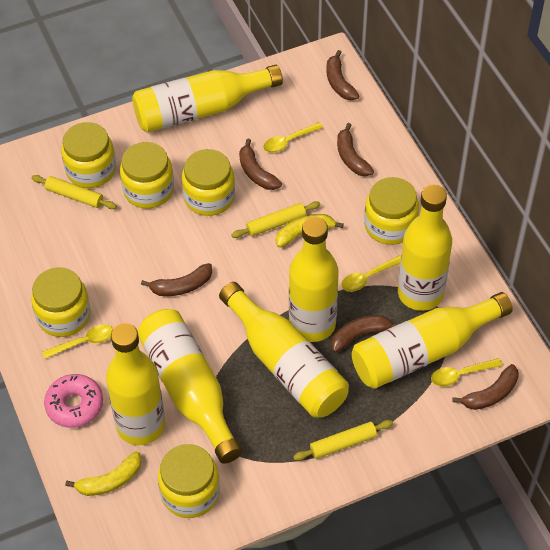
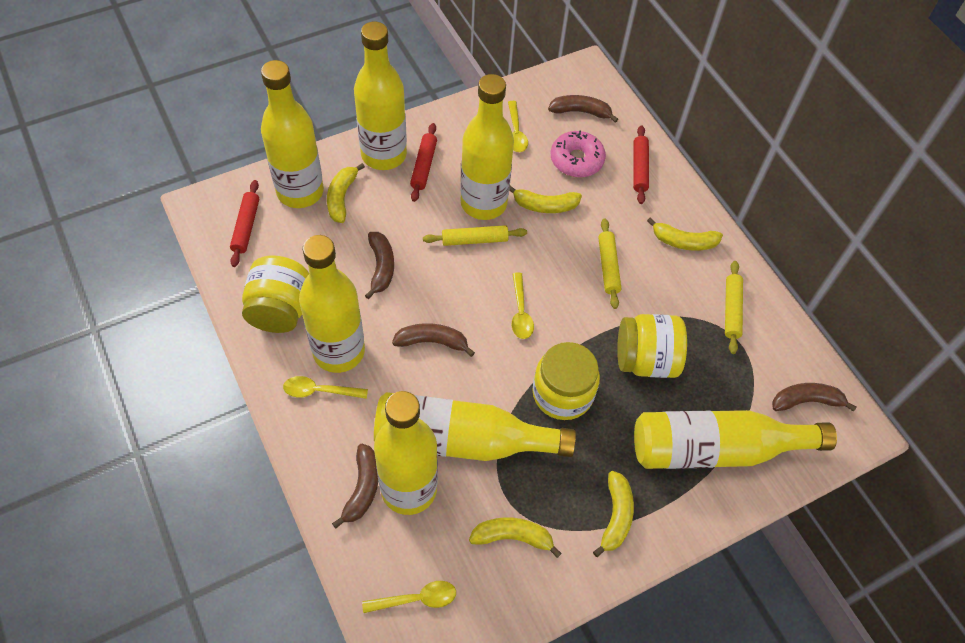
brown banana: [141,263,212,296] [239,139,282,190] [326,50,359,100] [331,315,397,353] [337,123,374,176] [452,364,519,410] = 6 -> [332,444,378,528] [365,232,394,299] [392,323,475,357] [548,95,618,123] [772,383,856,411] = 5
red rolling pin: none = 0 -> [230,180,259,267] [410,123,437,202] [633,125,649,204] = 3
yellow banana: [65,452,142,496] [276,214,344,248] = 2 -> [327,163,365,223] [469,517,562,558] [509,185,582,213] [593,471,634,557] [647,217,723,251] = 5
yellow jar: [31,267,91,337] [61,122,116,188] [120,142,174,209] [158,444,220,518] [182,149,235,216] [364,177,419,245] = 6 -> [242,255,309,333] [532,342,600,420] [617,314,687,378] = 3

